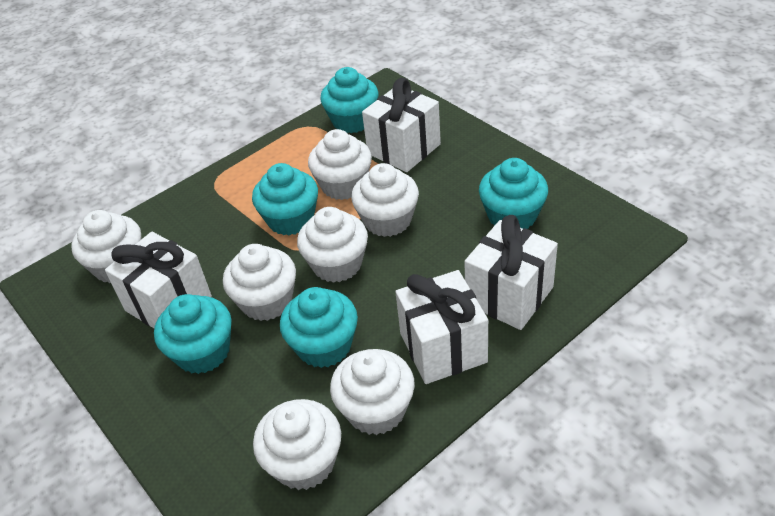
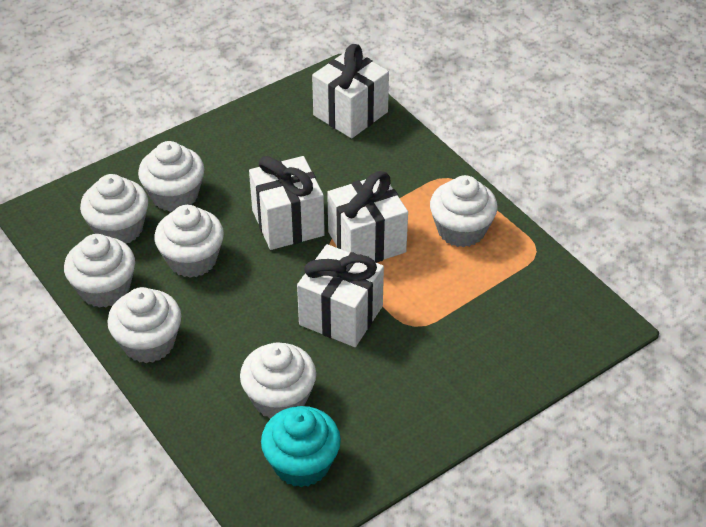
turquoise cupcake: [154,294,232,374] [252,163,318,235] [280,287,358,368] [320,67,378,133] [479,158,548,229] = 5 -> [261,406,341,487] = 1

